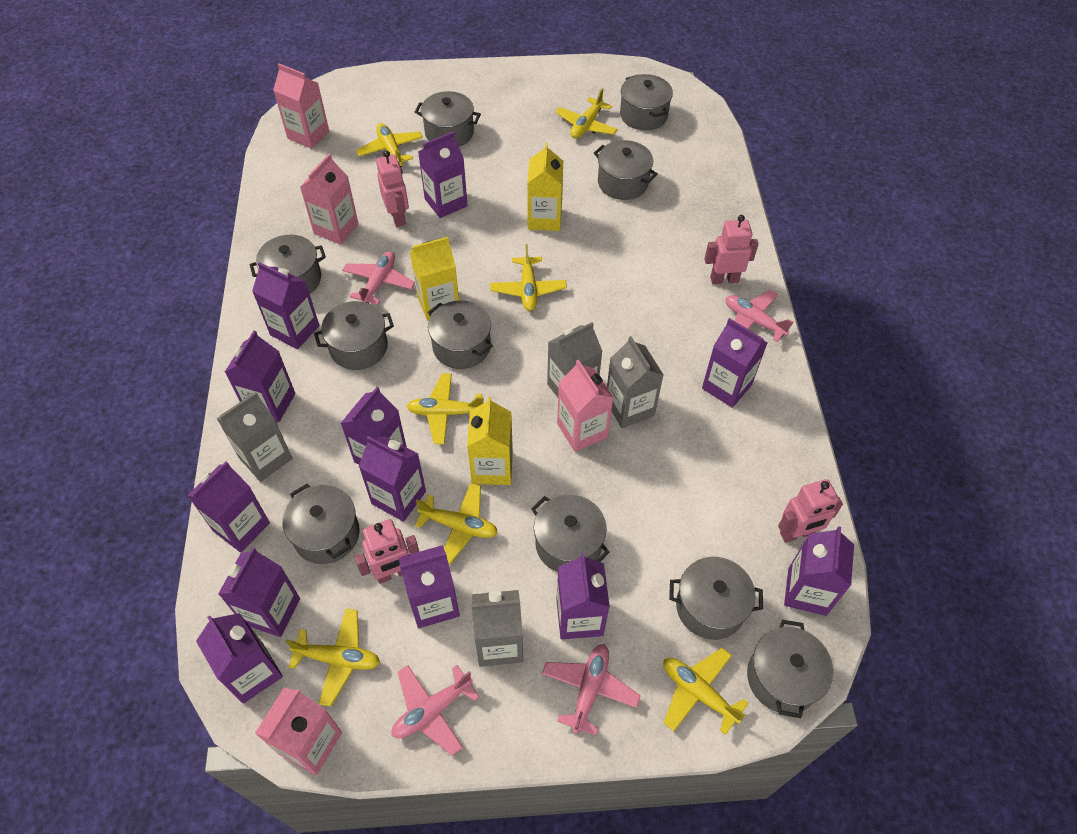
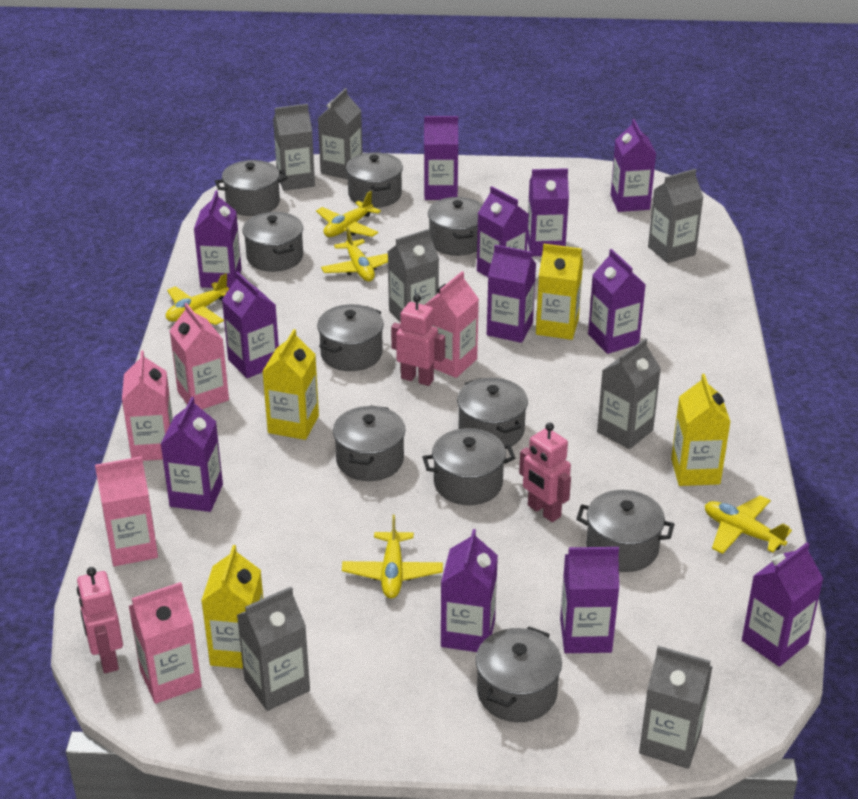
grey carton: [216,391,292,482] [471,590,523,667] [547,322,603,397] [607,336,664,428] = 4 -> [237,587,310,711] [273,104,315,191] [318,88,363,179] [388,229,439,321] [597,338,661,449] [639,646,713,769] [648,169,704,263] = 7
pink carton: [255,687,342,775] [273,63,329,149] [300,154,359,245] [557,360,614,452] = 4 -> [95,456,158,566] [122,350,173,461] [129,582,202,704] [169,303,229,409] [425,271,479,378] = 5
pink plane: [342,251,415,305] [391,665,479,756] [542,644,641,736] [726,289,794,342] = 4 -> none = 0
pink robot: [355,519,419,584] [376,150,409,227] [704,215,759,284] [778,479,843,543] = 4 -> [77,567,123,673] [391,294,445,386] [519,423,571,522] = 3
yellow carton: [410,237,459,321] [467,396,513,485] [527,143,563,231] = 3 -> [201,545,263,669] [262,329,319,440] [536,244,583,340] [671,374,730,486] = 4
yellow plane: [285,609,380,706] [356,123,423,167] [407,373,484,444] [415,483,498,564] [490,244,567,311] [555,88,618,138] [663,648,749,735] = 7 -> [166,273,229,325] [316,191,381,237] [321,227,388,281] [342,515,443,599] [705,495,792,554] = 5

